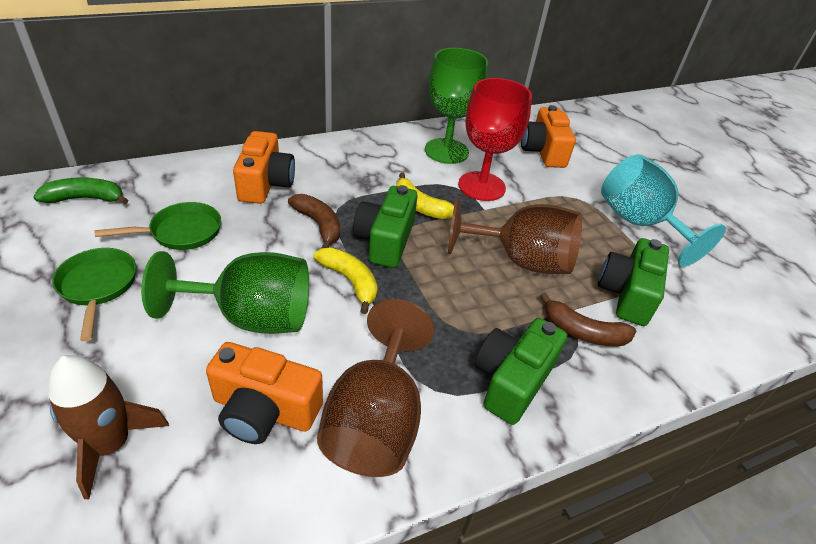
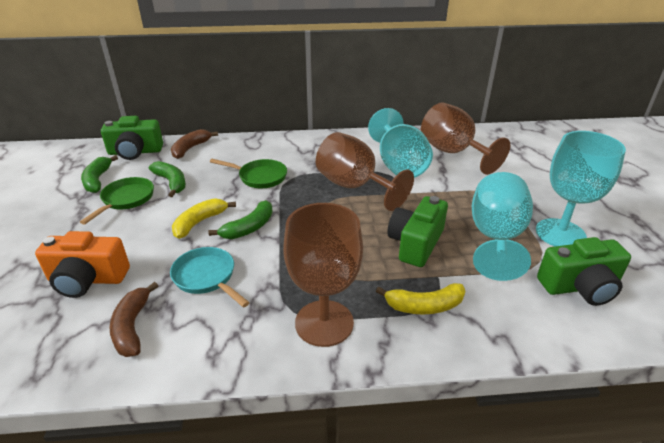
brown goblet: [317,299,434,477] [448,198,582,274] = 2 -> [283,203,363,347] [316,132,414,211] [421,102,510,175] = 3
brown rocket: [48,355,169,499] = 1 -> none = 0
green banana: [33,177,128,204] = 1 -> [81,155,118,193] [149,161,186,197] [208,200,273,239] = 3
green goblet: [141,251,309,334] [425,48,488,164] = 2 -> none = 0
orange camera: [206,342,323,444] [233,131,295,204] [521,105,576,168] = 3 -> [35,231,130,298] = 1
red goblet: [458,78,532,201] = 1 -> none = 0
turquoise goblet: [601,155,726,267] = 1 -> [368,108,433,178] [472,172,533,281] [536,131,626,246] = 3
turquoise pan: none = 0 -> [170,247,250,308] = 1

